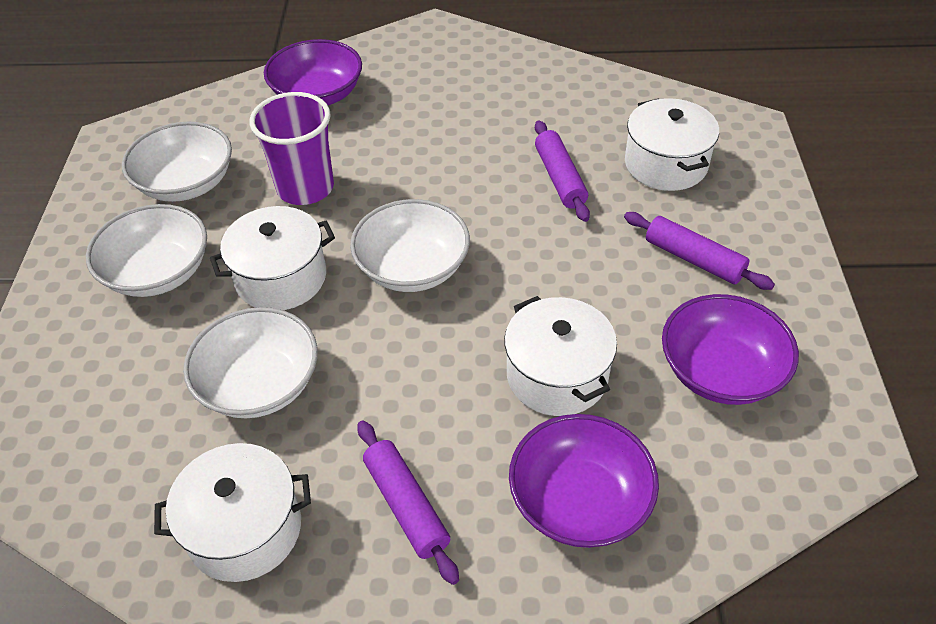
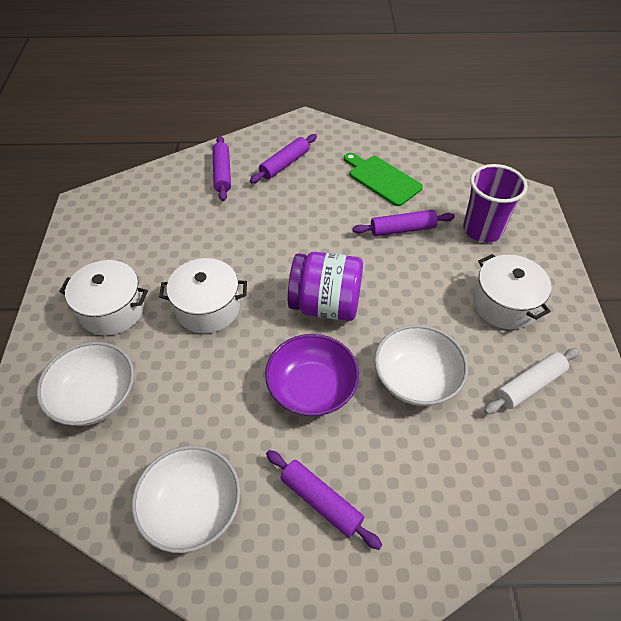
green cutting board: none = 0 -> [344,153,423,206] = 1
purple bowl: [264,39,362,105] [509,414,659,548] [662,294,799,405] = 3 -> [265,334,359,417] = 1
purple jar: none = 0 -> [288,252,363,321] = 1
purple rolling pin: [357,420,459,585] [535,120,590,222] [624,212,775,290] = 3 -> [212,136,231,201] [250,134,317,183] [266,450,382,550] [352,210,455,236] = 4
white bowl: [86,204,207,297] [122,122,232,202] [183,307,318,418] [350,199,470,292] = 4 -> [37,342,134,426] [132,445,241,553] [374,325,468,406] = 3
white pot: [154,443,311,582] [210,206,335,310] [504,296,617,416] [625,98,719,191] = 4 -> [59,260,148,336] [159,258,247,334] [473,254,552,329] = 3
white rolling pin: none = 0 -> [484,348,579,414] = 1

